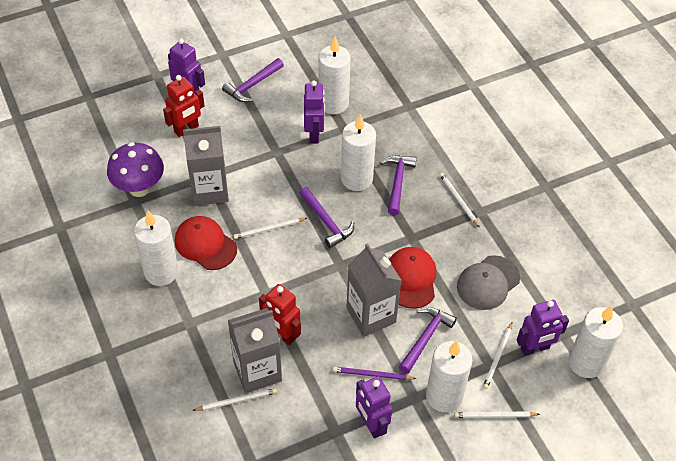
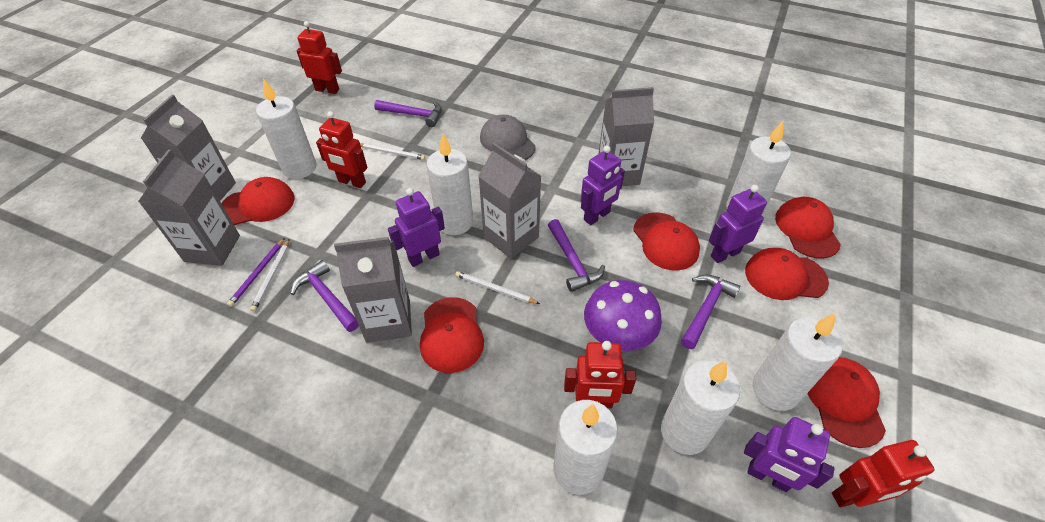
grey carton: [183,126,229,206] [228,308,282,393] [346,243,402,337] = 3 -> [138,150,240,266] [141,95,236,201] [334,237,412,343] [478,143,541,259] [599,87,654,186] = 5
red cap: [175,216,237,270] [389,247,436,309] = 2 -> [221,177,295,225] [420,297,484,373] [633,213,700,270] [745,248,829,300] [775,197,841,259] [807,357,886,448] = 6
red robot: [163,75,205,137] [259,284,301,345] = 2 -> [296,21,342,94] [316,111,367,188] [564,341,636,408] [832,440,935,507] = 4
white candle: [134,211,179,286] [318,37,351,114] [341,114,376,191] [426,341,472,412] [569,306,623,378] = 5 -> [256,79,316,179] [426,134,473,235] [553,400,618,495] [661,360,740,455] [726,120,791,215] [752,313,843,411] = 6
white pencil: [192,388,277,411] [233,218,307,239] [440,173,480,228] [454,411,540,418] [483,322,513,389] = 5 -> [250,239,289,312] [360,143,425,160] [455,271,540,304] = 3

